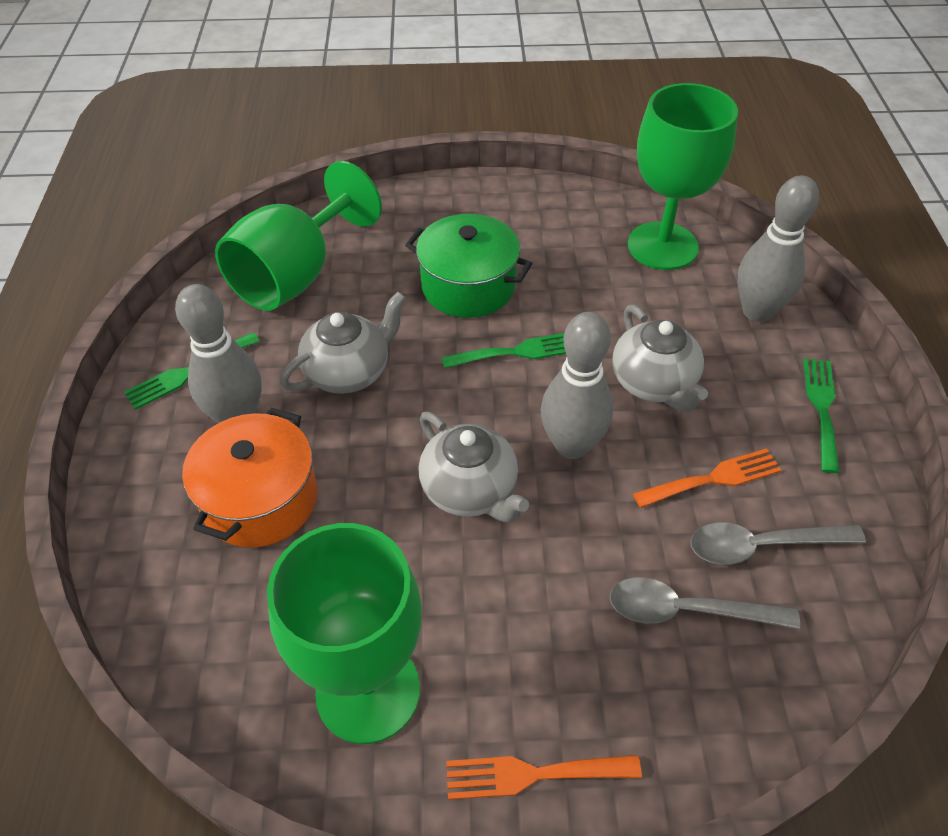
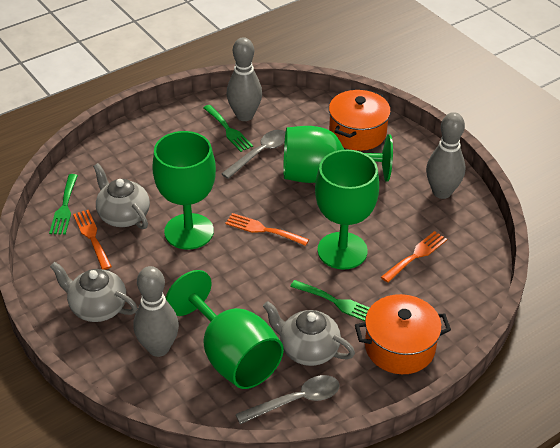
green goblet: [215,161,382,311] [267,523,422,744] [628,83,738,270] = 3 -> [152,131,216,250] [166,270,284,389] [283,126,393,183] [315,150,379,270] = 4
green pot: [405,214,533,318] = 1 -> none = 0
orange fork: [446,755,642,800] [633,448,782,508] = 2 -> [73,210,112,270] [225,213,309,246] [381,231,447,283] = 3
orange pot: [182,408,318,548] = 1 -> [329,90,391,151] [355,294,451,374] = 2

